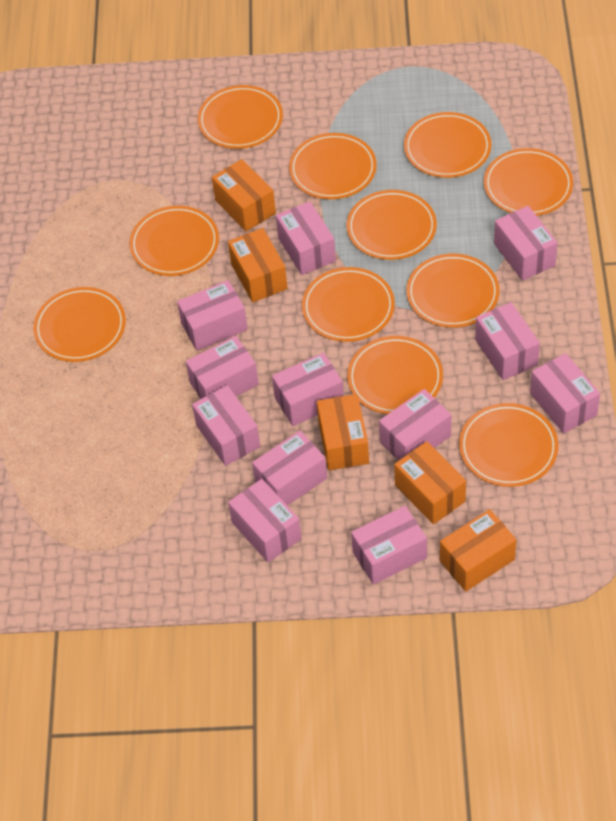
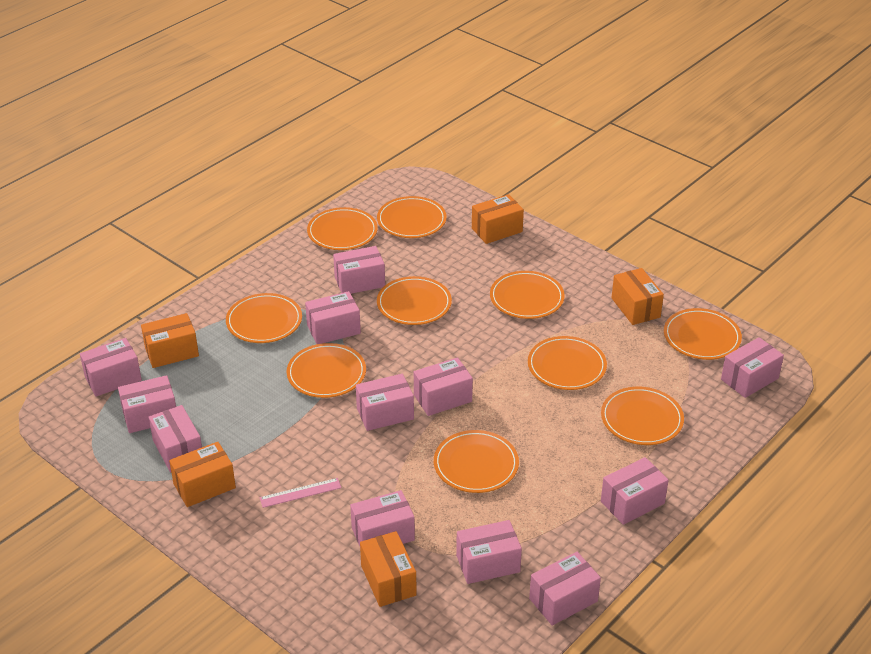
orange plate: [33,287,126,362] [129,206,219,276] [198,85,283,149] [289,133,377,199] [302,267,395,342] [347,190,437,260] [347,336,443,414] [404,112,491,178] [406,254,499,328] [459,403,558,487] [484,148,573,216] = 11 -> [226,293,302,343] [287,343,366,398] [307,207,378,250] [377,196,447,238] [377,276,452,325] [434,430,519,493] [490,271,565,319] [528,336,607,390] [601,387,684,445] [664,308,742,360] = 10
pink ruler: none = 0 -> [259,478,342,508] = 1

